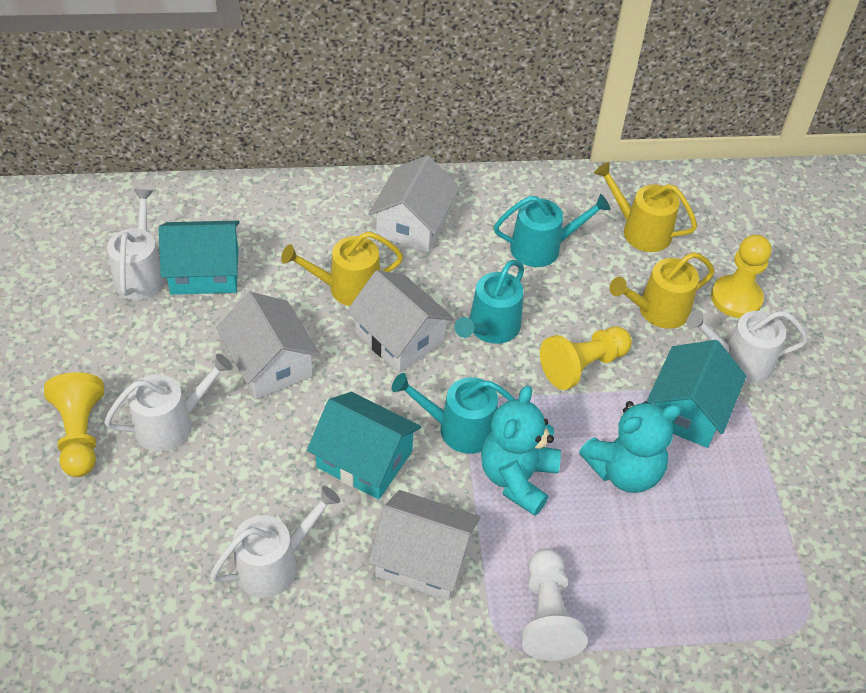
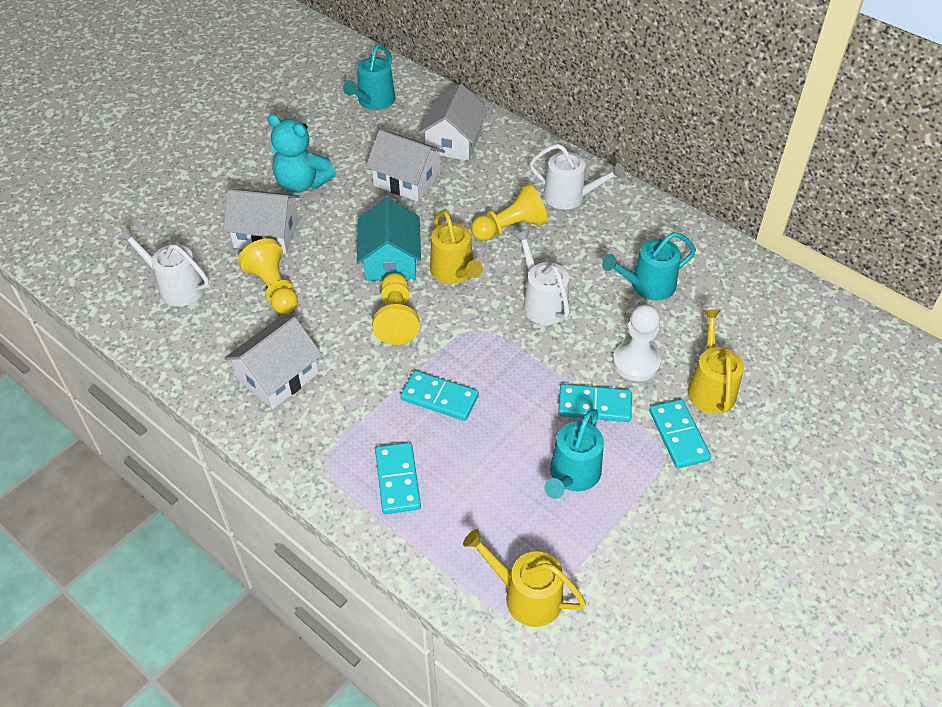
turquoise domino: none = 0 -> [375,442,421,514] [401,370,479,421] [558,384,632,422] [649,399,711,468] = 4
turquoise house: [159,221,240,295] [307,392,421,500] [647,340,746,448] = 3 -> [357,198,421,281] = 1
turquoise teddy bear: [481,385,561,516] [579,401,681,493] = 2 -> [267,114,336,193] = 1
white watering can: [104,354,233,452] [107,189,166,300] [210,486,340,598] [686,310,808,383] = 4 -> [118,227,209,306] [514,230,570,325] [530,144,625,209] = 3

